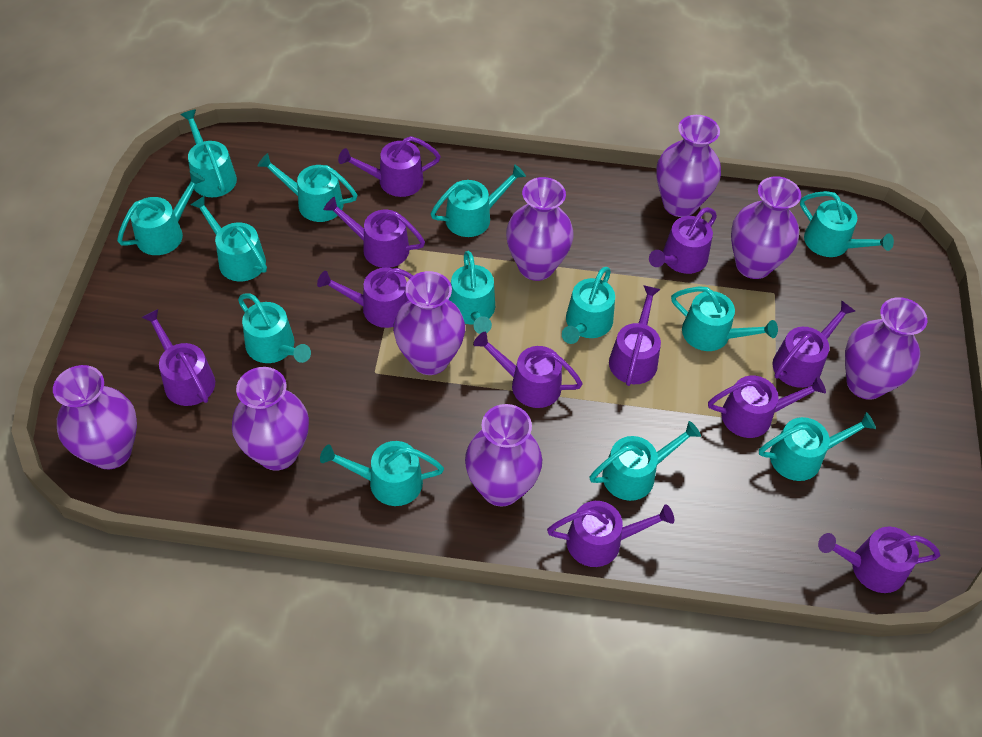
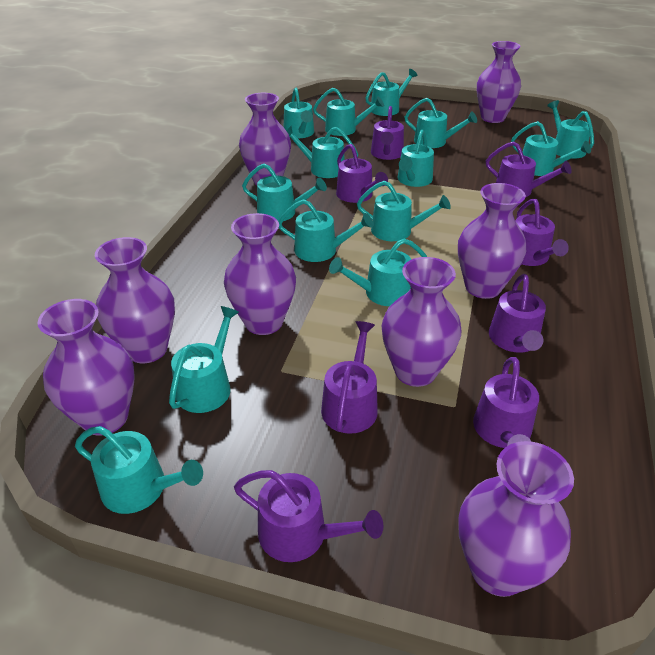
purple watering can: [141,309,215,406] [317,268,413,328] [324,197,425,268] [338,136,441,197] [473,332,583,408] [547,501,674,567] [609,285,661,386] [649,207,717,274] [708,375,826,438] [772,300,855,388] [818,526,940,593] = 11 -> [234,470,383,562] [321,321,378,434] [336,144,388,203] [371,106,404,160] [473,357,539,448] [486,141,572,197] [489,274,546,353] [516,199,569,266] = 8
turquoise watering can: [117,171,205,255] [180,109,237,197] [191,195,267,281] [238,293,311,363] [258,153,357,222] [320,441,444,506] [431,164,526,237] [449,251,495,334] [562,267,615,344] [589,421,701,501] [671,286,778,351] [759,412,876,481] [800,191,894,257] = 13 -> [75,426,203,514] [169,306,239,413] [242,164,327,221] [278,199,373,262] [284,88,314,138] [286,126,358,178] [313,88,384,136] [329,239,427,306] [357,181,451,241] [365,69,418,116] [398,130,434,187] [405,98,477,148] [511,121,591,176] [547,100,594,159] = 14

